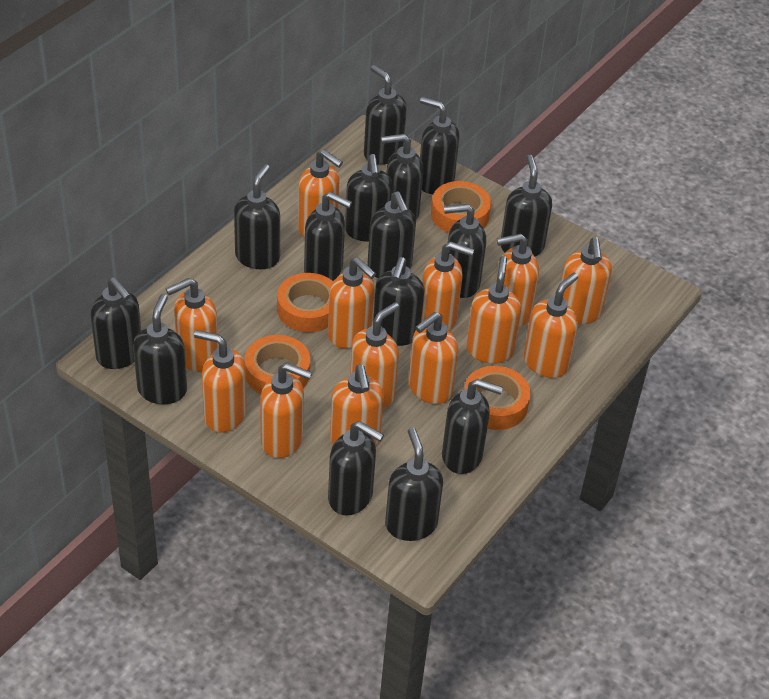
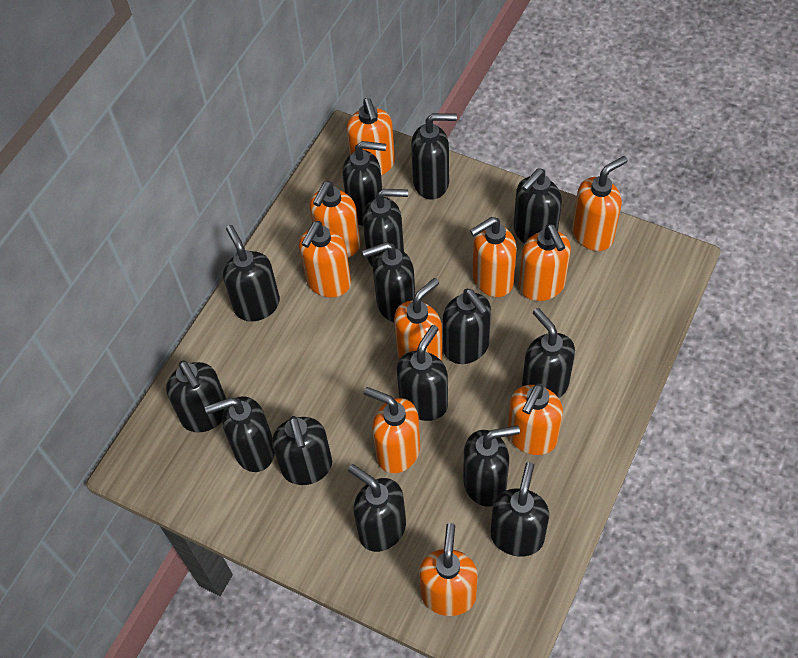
orange soap dispenser: [166,278,218,372] [194,330,247,432] [260,363,312,458] [298,149,343,237] [328,257,376,348] [330,365,384,446] [350,302,399,408] [408,312,458,404] [421,242,474,331] [466,256,521,364] [497,234,539,327] [524,273,578,378] [561,237,612,324] = 13 -> [299,221,351,298] [310,181,360,257] [346,98,395,175] [364,387,420,473] [394,278,442,361] [419,523,478,616] [470,217,517,297] [508,383,563,455] [519,224,571,301] [572,156,628,251] = 10
orange tape: [245,335,310,394] [277,273,333,332] [431,181,491,233] [464,366,531,430] = 4 -> none = 0

